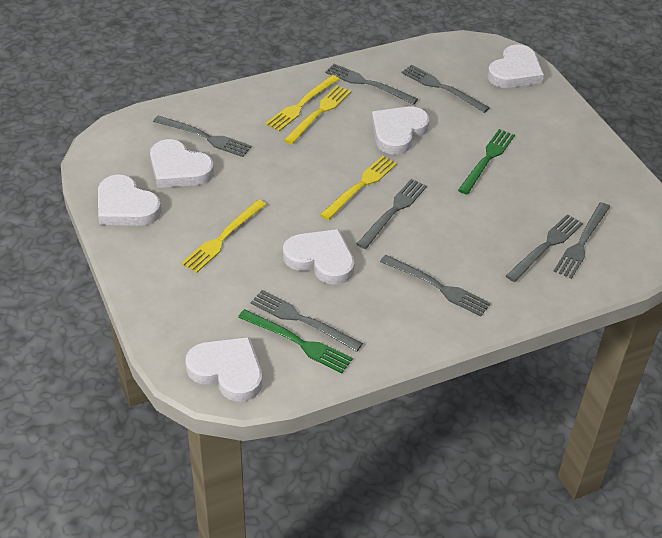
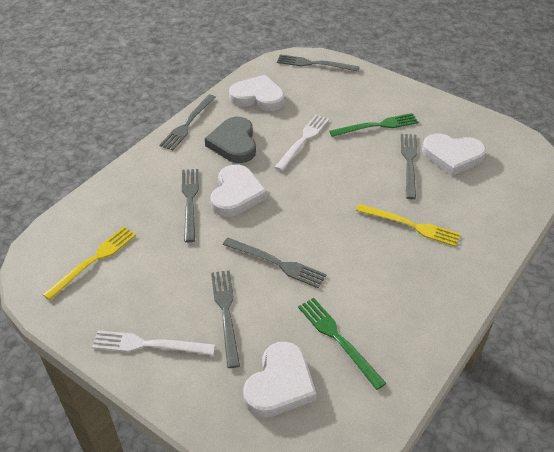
grey fork: [153,115,252,157] [250,290,363,352] [325,64,418,105] [357,179,427,249] [380,255,491,317] [402,65,490,113] [506,214,583,282] [554,202,610,279] = 8 -> [159,94,216,150] [182,169,199,242] [211,270,240,368] [223,238,327,288] [277,54,360,72] [401,134,417,199] = 6
grey heart: none = 0 -> [204,117,256,163] = 1
white fork: none = 0 -> [92,330,215,355] [274,115,329,171] = 2
white heart: [98,174,161,226] [150,139,214,188] [185,337,262,402] [283,229,355,285] [371,106,429,155] [487,44,544,88] = 6 -> [210,164,267,217] [229,75,285,111] [243,342,316,417] [422,133,486,176] = 4
yellow fork: [182,199,266,273] [266,75,339,131] [284,85,351,144] [320,156,397,220] = 4 -> [42,227,136,300] [356,204,460,247] = 2

